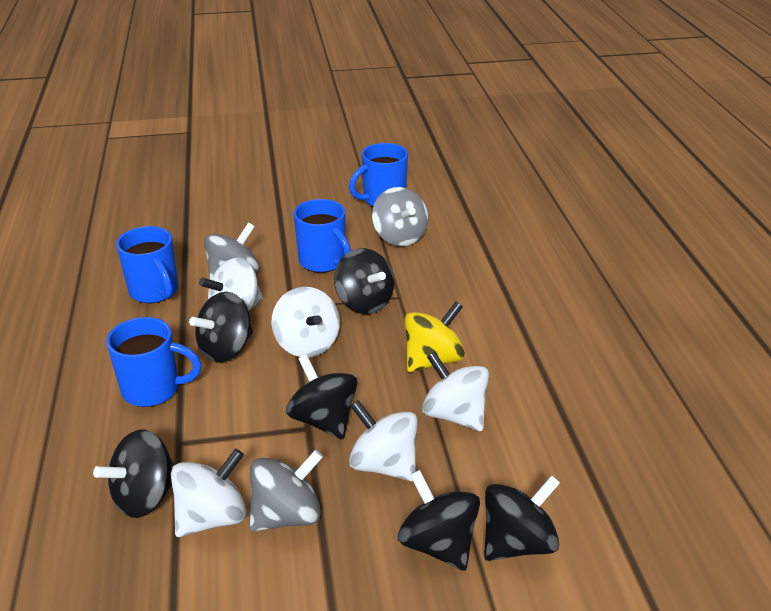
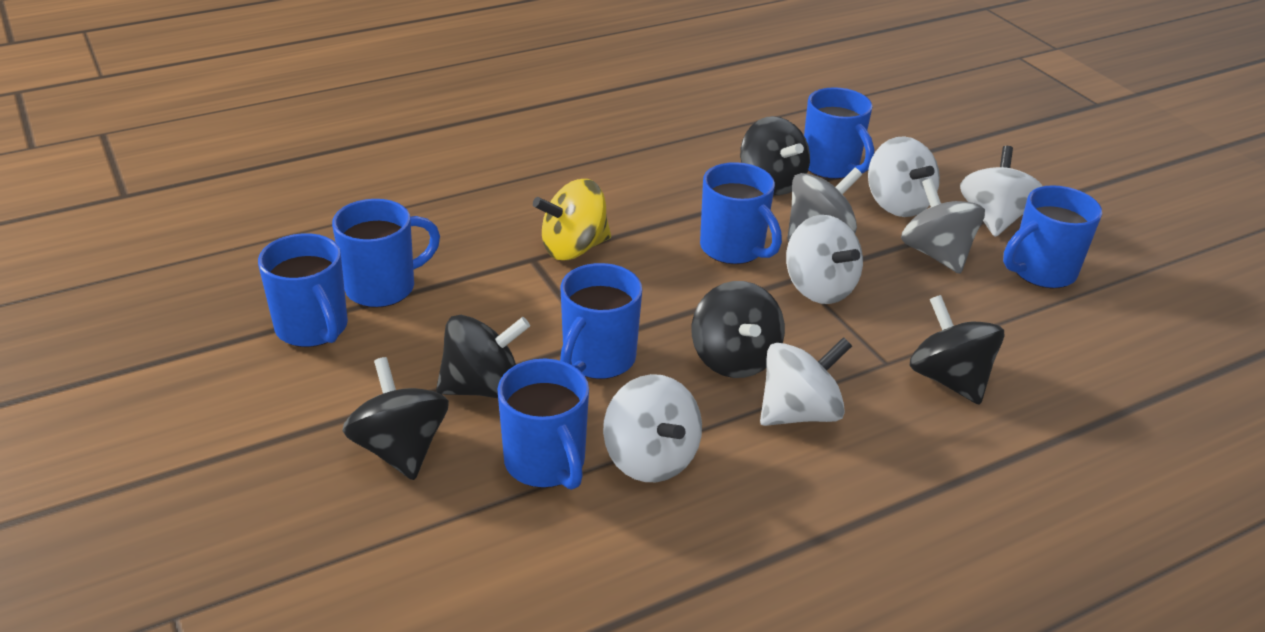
black spinning top: [93,430,175,518] [189,292,253,362] [286,354,358,440] [334,248,394,314] [398,470,480,571] [484,475,560,561] = 6 -> [342,357,449,480] [436,315,530,398] [692,281,785,378] [740,116,810,195] [910,295,1004,405] = 5
blue mug: [106,317,201,407] [116,226,178,303] [293,199,351,273] [349,143,408,206] = 4 -> [258,233,348,347] [332,199,440,308] [497,359,589,490] [560,263,642,379] [700,162,782,264] [804,87,874,179] [1003,185,1102,288] = 7
grey spinning top: [204,223,260,280] [249,450,323,532] [372,187,428,246] = 3 -> [787,168,862,241] [901,178,985,274] = 2

